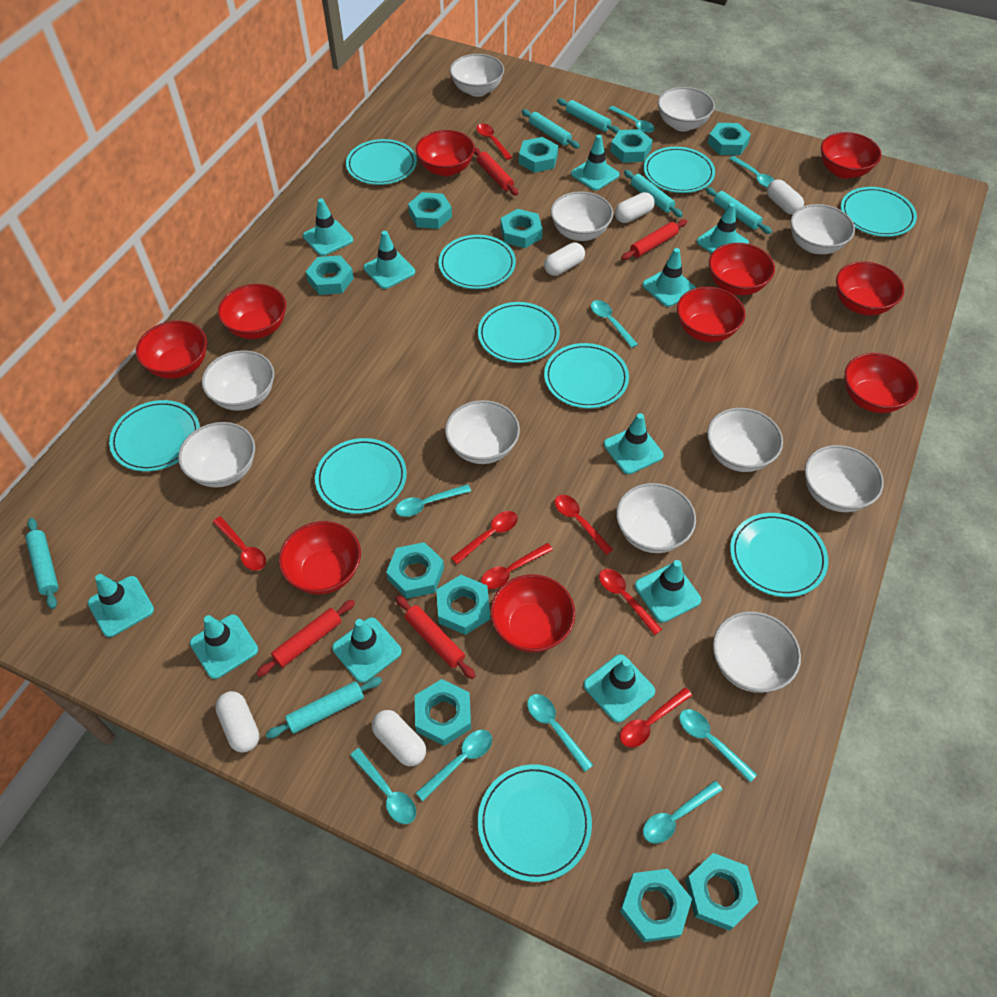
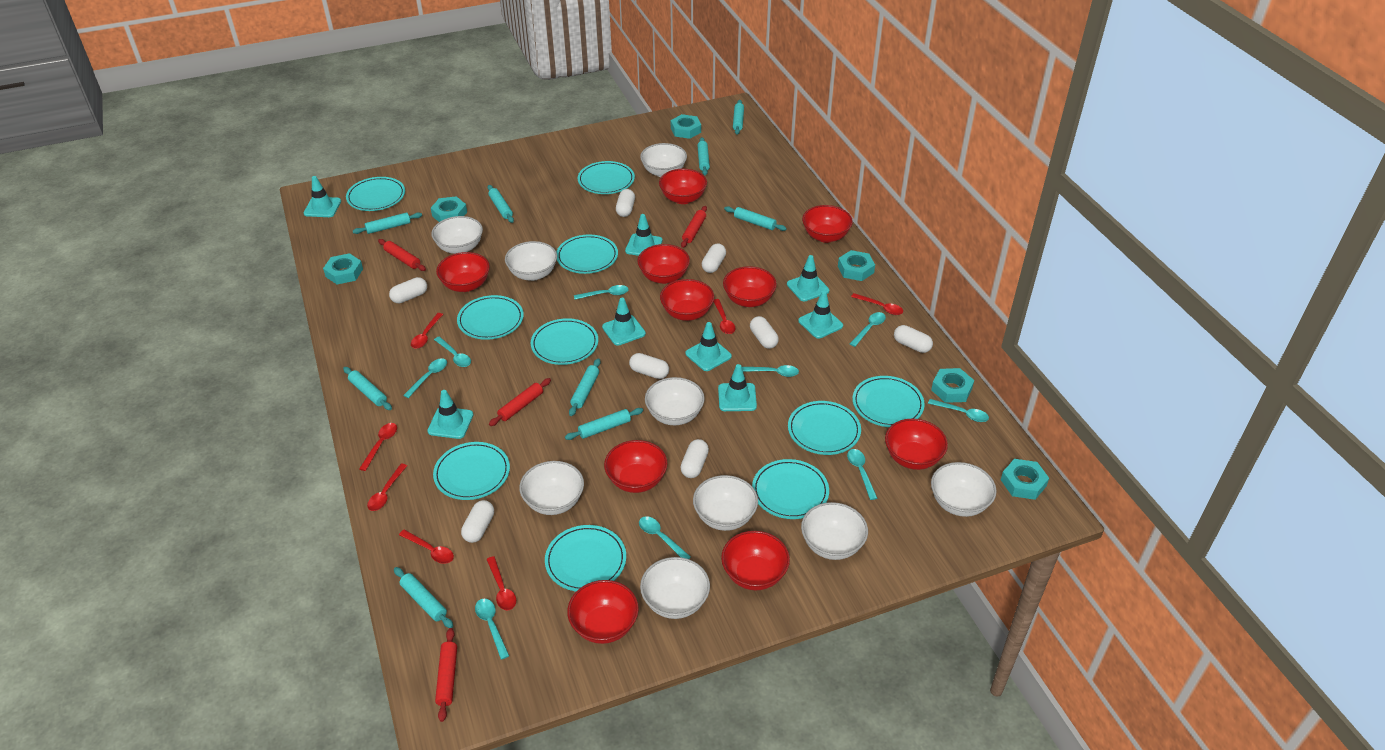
turquoise nut: [306,255,354,295] [386,542,444,599] [408,192,452,229] [415,679,471,746] [436,575,490,635] [501,209,543,248] [519,137,558,173] [610,129,653,163] [620,869,692,942] [685,853,758,931] [708,123,751,155] = 11 -> [323,253,363,284] [431,196,467,222] [671,114,701,139] [838,250,875,281] [931,368,974,403] [1001,459,1049,500] = 6
turquoise rolling pin: [26,518,58,609] [266,677,382,738] [522,109,580,148] [557,98,620,134] [624,170,683,217] [705,187,772,234] = 6 -> [343,367,392,410] [353,212,422,234] [394,567,453,628] [487,185,514,223] [565,408,643,440] [569,358,601,416] [697,137,710,175] [724,206,787,231] [733,100,744,135] = 9
turquoise traffic cone: [88,574,154,637] [190,614,258,679] [303,198,353,256] [332,617,402,683] [363,231,415,289] [571,135,619,191] [584,654,655,723] [604,413,664,474] [635,560,701,623] [642,248,696,307] [697,203,749,253] = 11 -> [304,176,341,217] [427,390,474,439] [602,298,646,346] [625,214,662,256] [685,322,732,371] [718,364,757,411] [787,255,829,301] [798,291,843,339] = 8
white bowl: [178,422,255,487] [202,350,274,411] [445,400,520,464] [450,54,504,97] [551,191,613,241] [616,483,696,553] [658,87,715,131] [707,408,783,472] [713,611,801,693] [790,204,855,254] [805,445,884,512] = 11 -> [431,216,483,254] [505,241,557,281] [519,461,584,515] [640,143,687,177] [640,557,710,619] [645,377,705,425] [693,475,758,531] [801,502,868,560] [931,462,997,517] = 9
white capsule: [215,691,259,753] [372,710,426,766] [544,242,585,276] [615,192,655,223] [767,179,804,215] = 5 -> [389,277,427,303] [461,500,494,543] [616,189,635,217] [629,353,669,379] [680,439,709,478] [702,243,726,273] [750,316,779,349] [894,325,933,353] = 8

